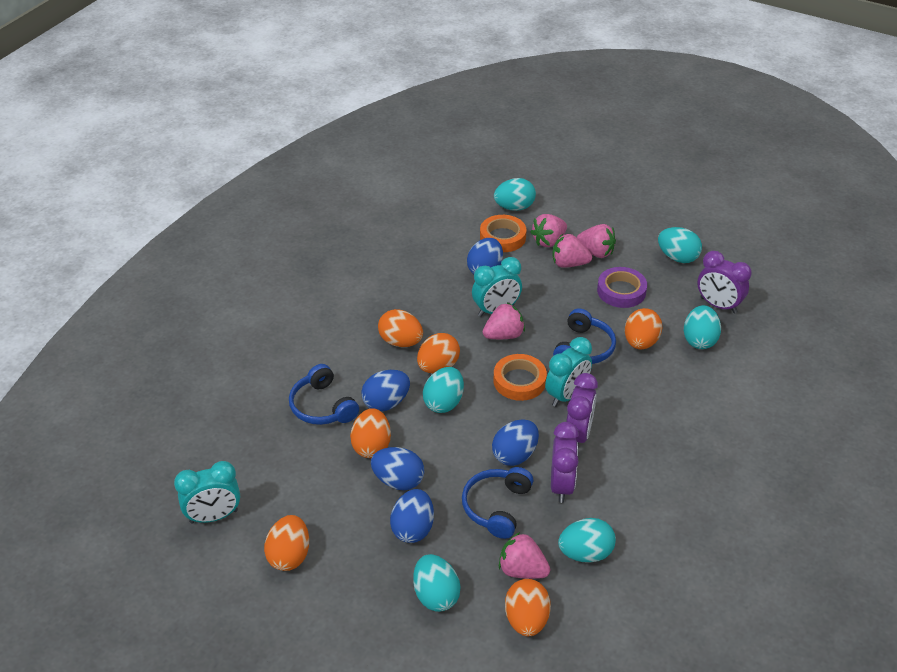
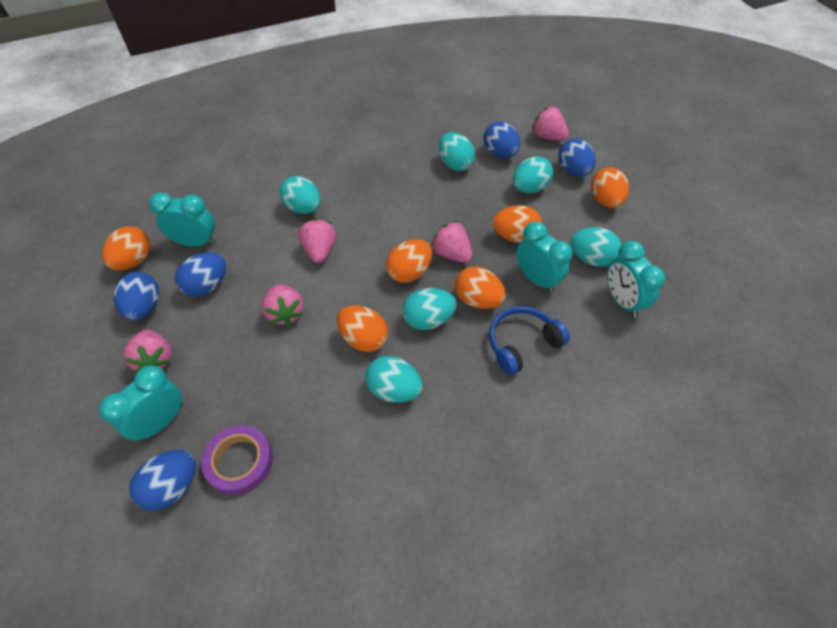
blue headphones: [289,364,359,425] [462,467,533,539] [553,308,616,364] = 3 -> [489,306,570,375] = 1
orange tape: [480,215,526,252] [493,354,547,401] = 2 -> none = 0
purple clock: [551,422,579,503] [566,373,598,443] [697,251,752,313] = 3 -> none = 0
turquoise clock: [174,461,240,523] [472,257,522,317] [545,337,592,407] = 3 -> [99,365,182,442] [149,192,216,247] [516,221,573,293] [607,241,665,318] = 4

